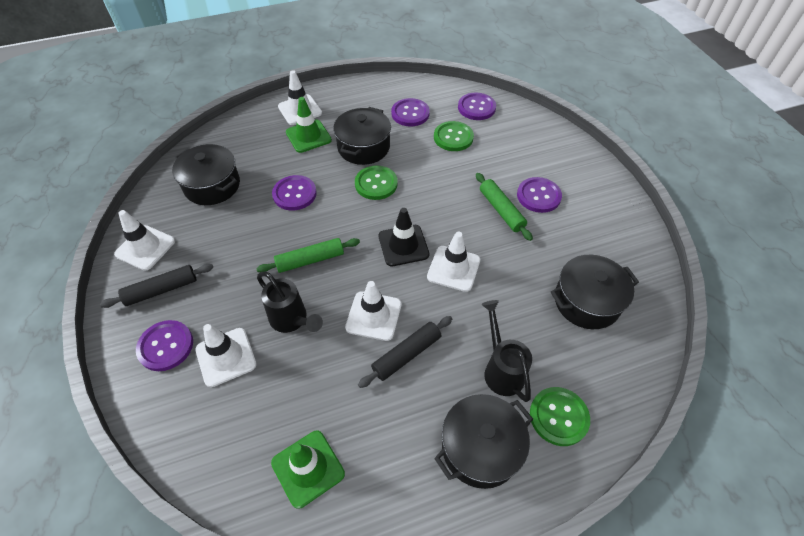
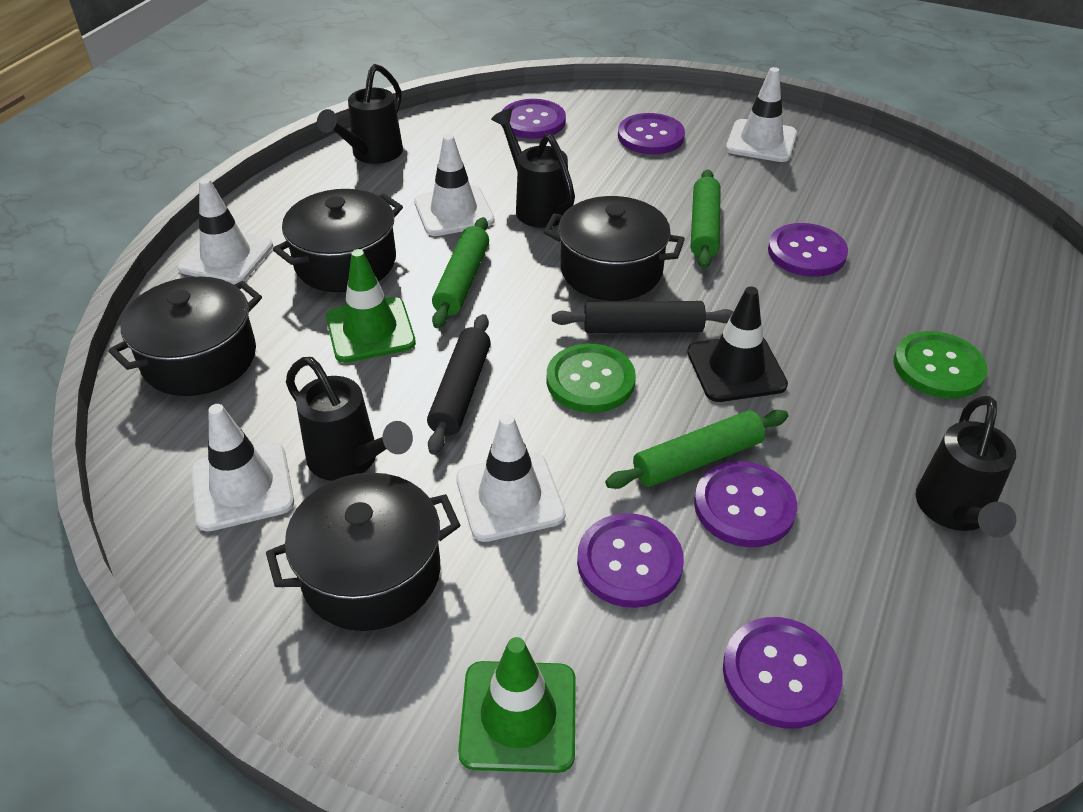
black watering can: [257,272,323,333] [481,300,532,402] = 2 -> [286,357,413,481] [317,64,403,164] [491,109,575,228] [916,396,1017,537] = 4
green button: [355,165,398,200] [434,121,474,151] [530,387,590,446] = 3 -> [547,344,636,413] [894,331,988,399] = 2
green rolling pin: [256,238,360,273] [476,173,533,241] = 2 -> [432,217,489,328] [605,410,788,489] [691,169,721,269] = 3
purple button: [136,320,193,371] [272,175,317,211] [391,98,430,126] [458,92,496,120] [517,177,562,213] = 5 -> [501,99,566,139] [577,513,684,608] [618,113,685,154] [694,461,797,547] [723,617,843,729] [768,223,848,277] = 6

